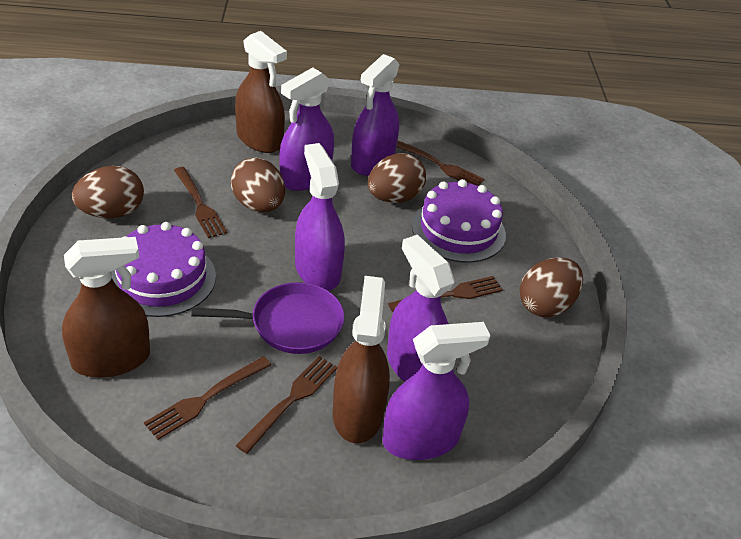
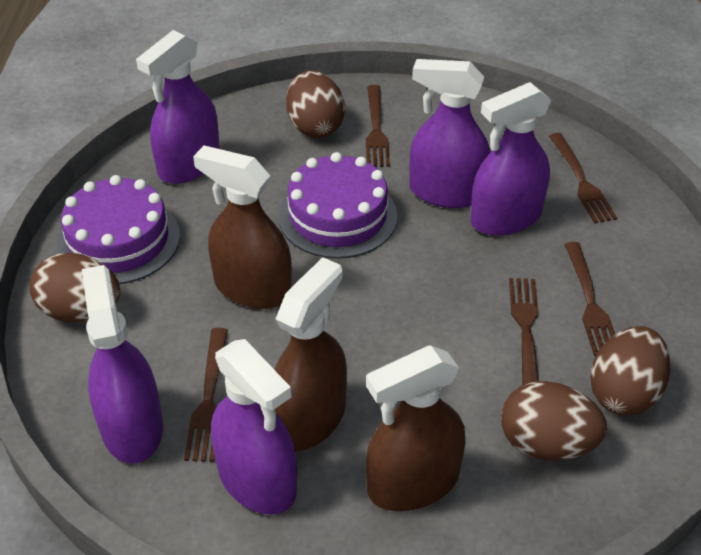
purple pan: [191,282,344,354] = 1 -> none = 0

